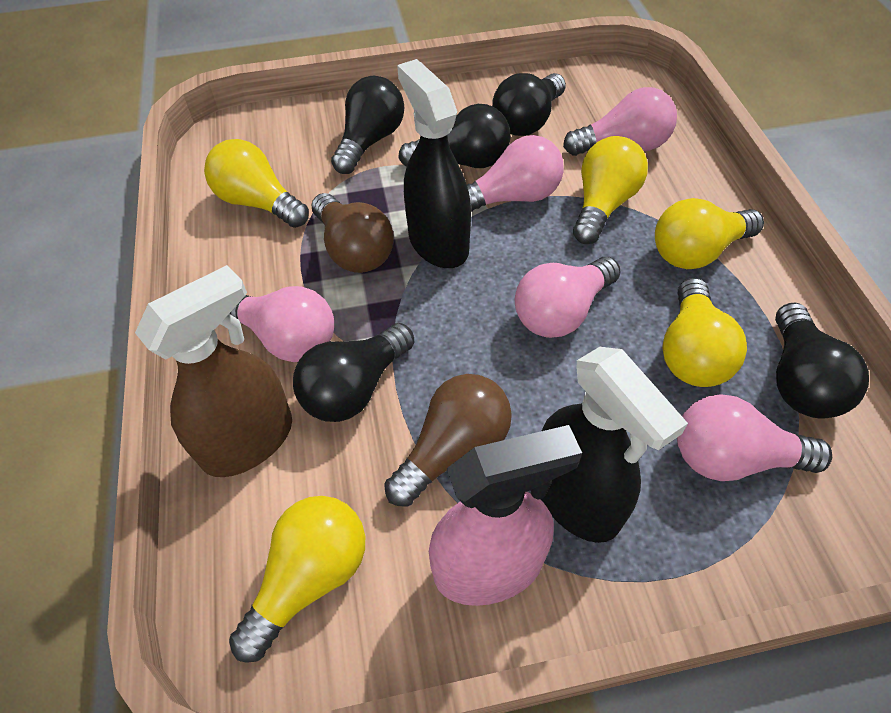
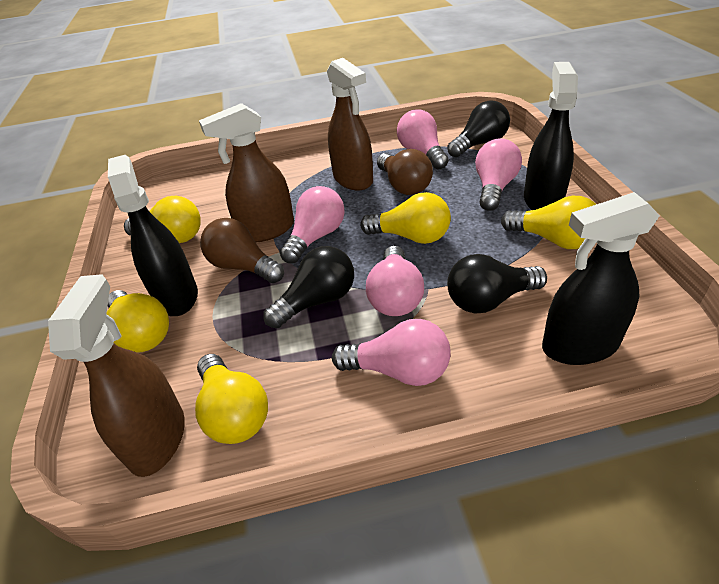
black light bulb: [293,323,414,422] [331,76,404,174] [398,104,511,168] [492,73,566,136] [775,303,869,418] = 5 -> [263,246,354,328] [447,101,510,157] [447,254,547,313] = 3
black spray bottle: [397,59,471,268] [541,347,688,543] = 2 -> [108,155,198,316] [524,62,578,210] [542,192,660,365] = 3
brown spray bottle: [135,265,292,477] = 1 -> [48,274,185,477] [199,103,294,242] [327,58,373,190] = 3
pink spray bottle: [429,425,582,606] = 1 -> none = 0

